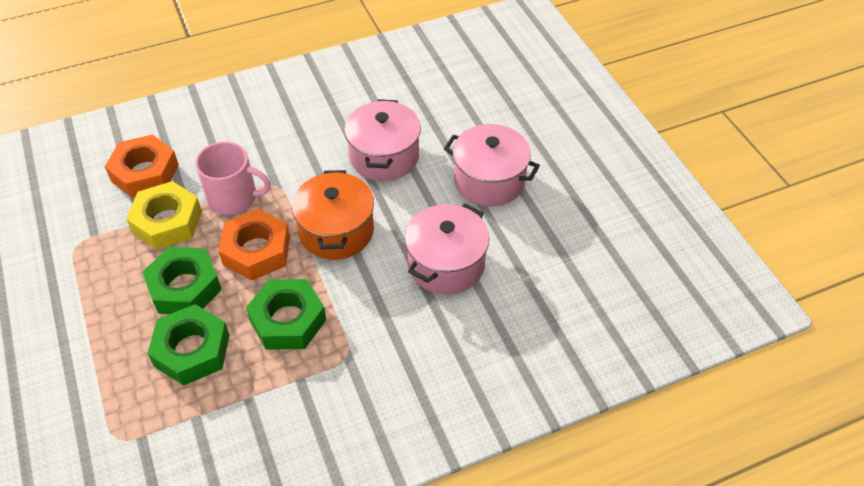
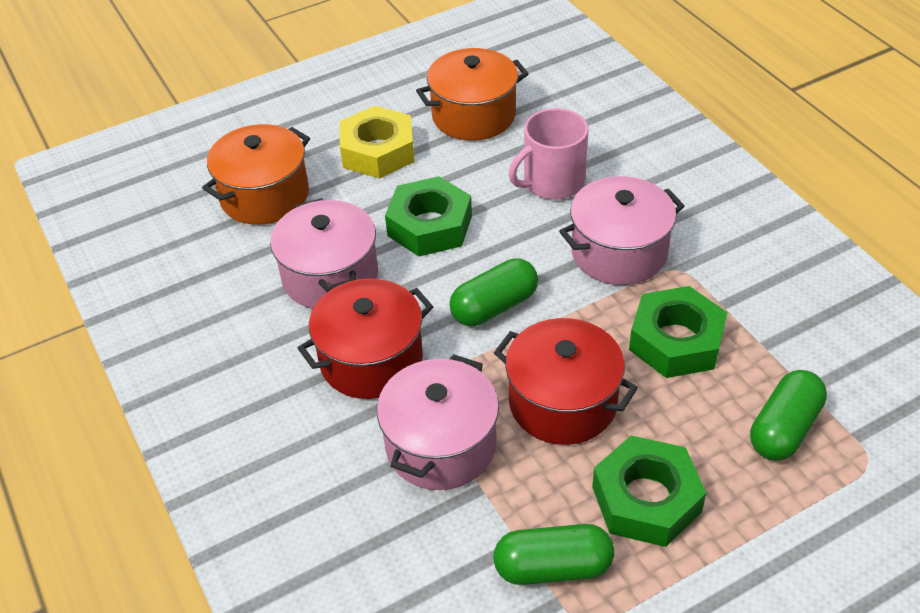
green capsule: none = 0 -> [449,258,538,326] [493,524,614,585] [750,370,827,461] = 3
orange nut: [105,134,179,198] [218,209,290,280] = 2 -> none = 0
orange pot: [292,170,374,260] = 1 -> [202,124,310,225] [416,48,529,141] = 2
red pot: none = 0 -> [298,278,434,399] [494,318,638,445] = 2

